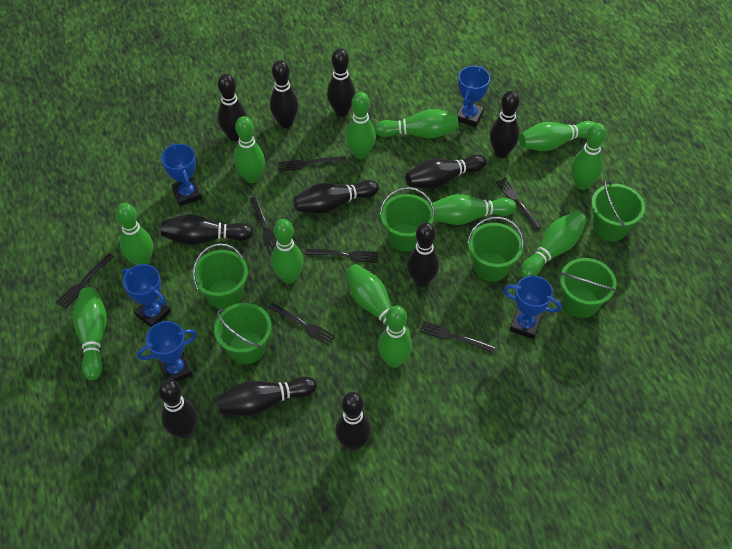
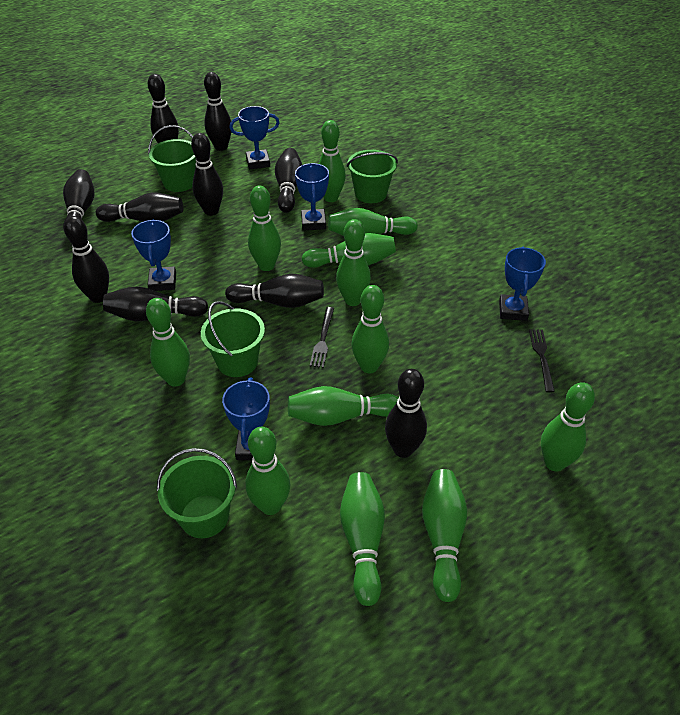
black bowling pin: [158,379,198,439] [161,214,253,245] [216,376,317,416] [218,74,247,141] [270,60,299,128] [293,180,379,214] [327,49,356,117] [335,392,371,451] [405,154,486,189] [407,222,439,287] [490,90,520,158] = 11 -> [63,169,95,229] [64,216,109,303] [96,192,183,222] [103,286,208,321] [148,74,179,143] [191,133,223,216] [204,72,231,151] [225,274,324,308] [275,148,302,213] [385,369,427,458] = 10
black fork: [56,253,114,308] [250,196,277,253] [268,303,336,346] [278,156,346,172] [306,249,378,263] [420,321,495,353] [496,177,541,230] = 7 -> [310,307,334,368] [529,329,555,393] = 2
green bucket: [192,243,248,309] [214,303,272,364] [380,187,435,252] [467,217,524,282] [560,258,616,318] [591,180,645,241] = 6 -> [148,125,196,192] [157,448,237,538] [201,301,265,377] [347,150,398,203] = 4

